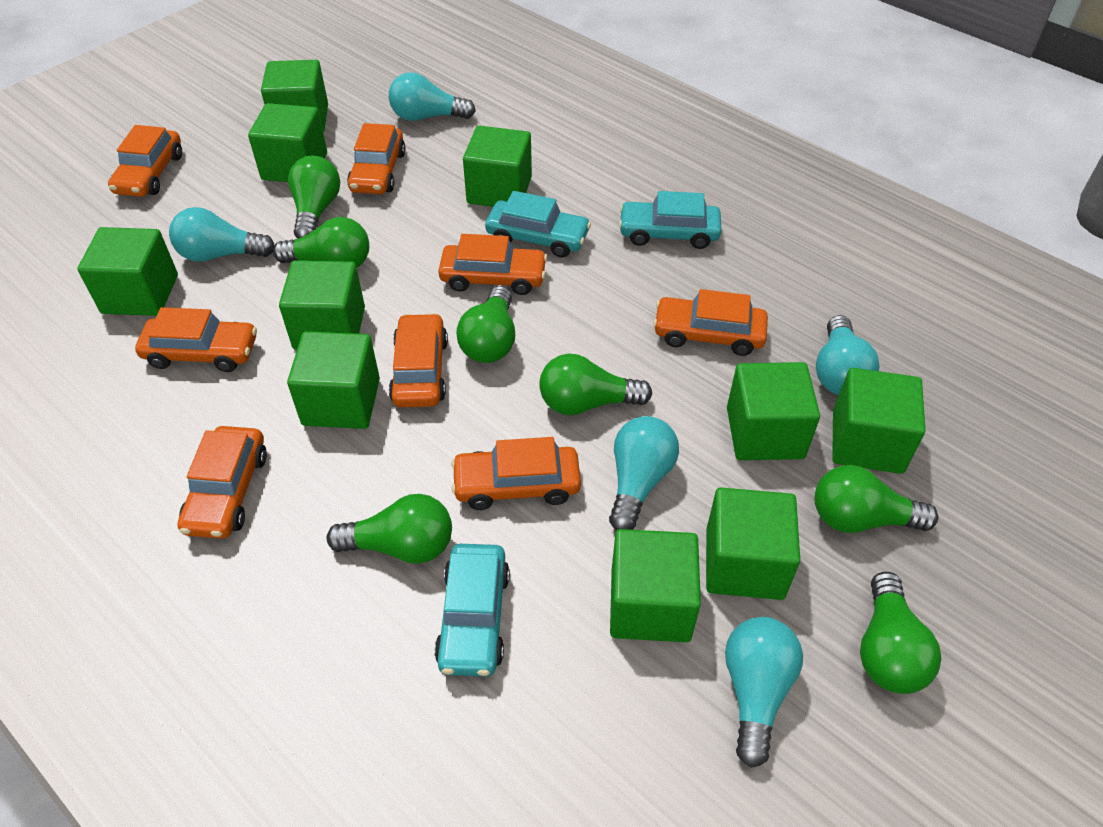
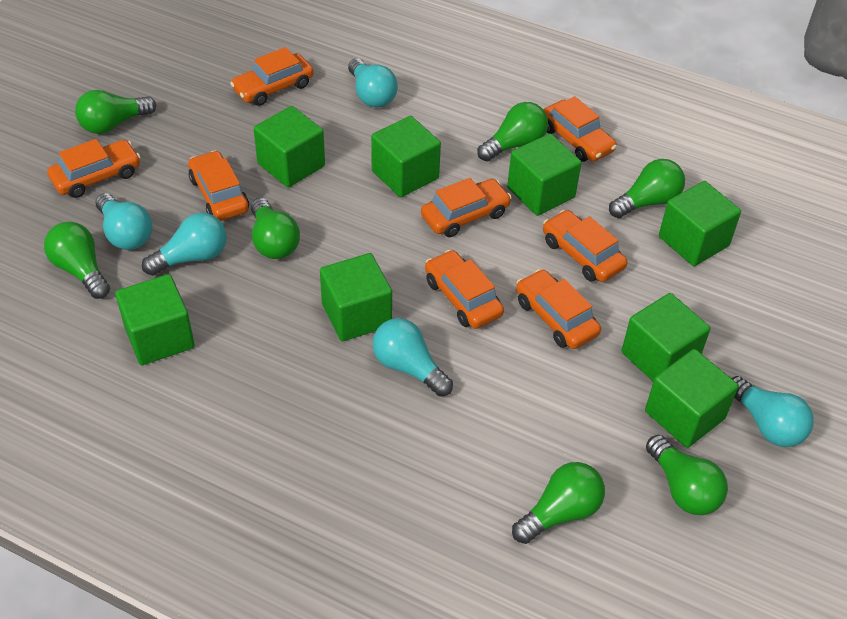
green cube: [77,227,178,316] [248,103,327,182] [261,60,328,132] [279,260,365,350] [287,331,380,429] [463,126,532,207] [610,529,701,642] [706,487,800,600] [727,362,820,460] [832,368,925,474] = 10 -> [115,274,195,365] [254,106,325,188] [320,253,392,341] [371,116,441,197] [507,134,582,216] [622,293,710,382] [645,349,739,448] [659,181,741,266] = 8
turquoise car: [434,544,510,677] [485,191,591,258] [619,191,721,249] = 3 -> none = 0

